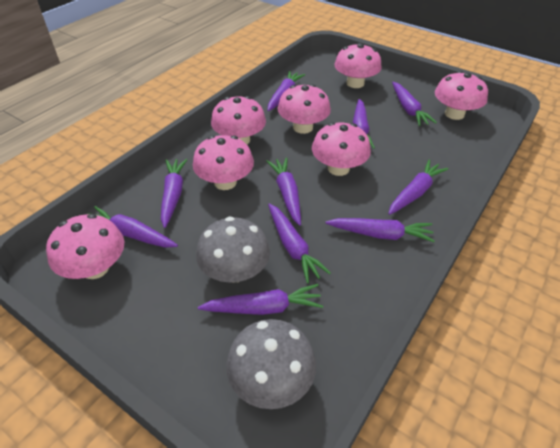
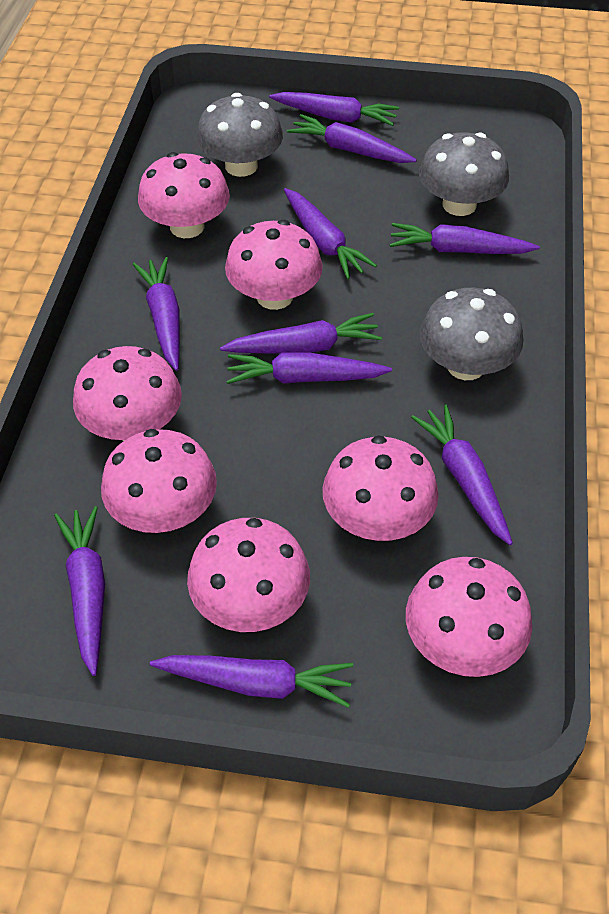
grey mushroom: [196,217,270,283] [226,319,316,409] = 2 -> [196,93,283,177] [419,132,509,216] [420,288,523,380] = 3

